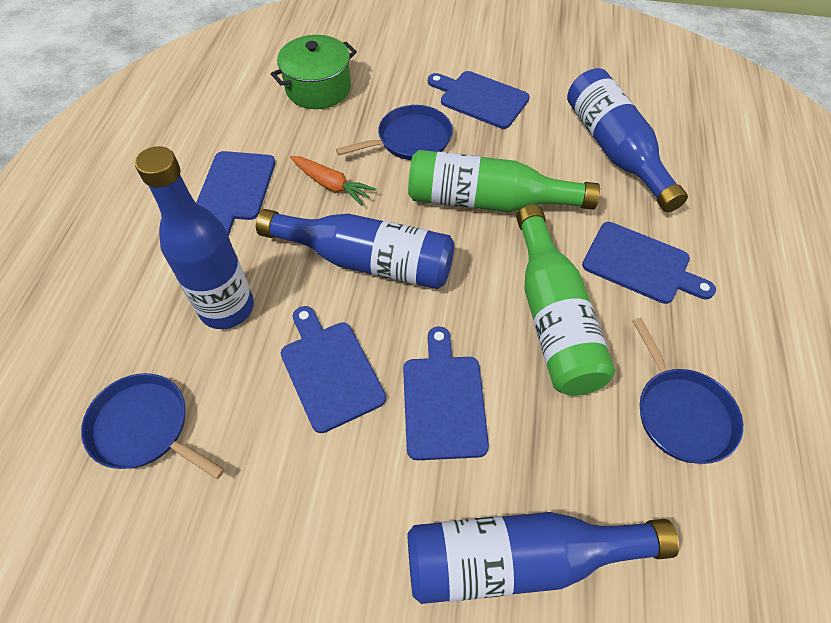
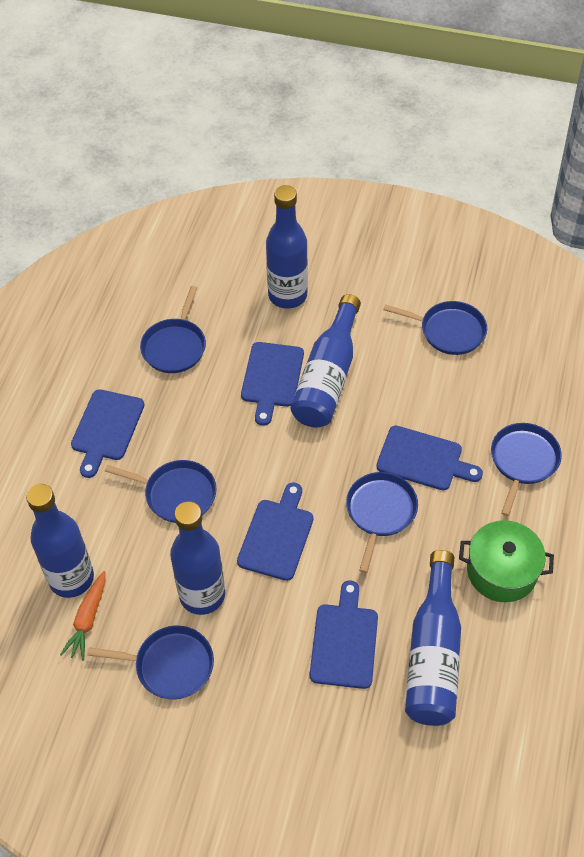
blue bottle: [135,146,254,329] [256,209,454,289] [407,512,679,604] [567,68,688,212] = 4 -> [26,484,94,598] [170,501,225,615] [266,185,308,309] [291,294,361,427] [405,550,461,726] = 5
blue pan: [81,373,225,479] [336,105,453,160] [633,318,743,464] = 3 -> [87,626,214,699] [105,460,217,523] [140,286,206,373] [346,472,418,573] [383,301,487,355] [491,423,562,516] = 6
green bottle: [408,150,600,212] [516,204,615,396] = 2 -> none = 0

